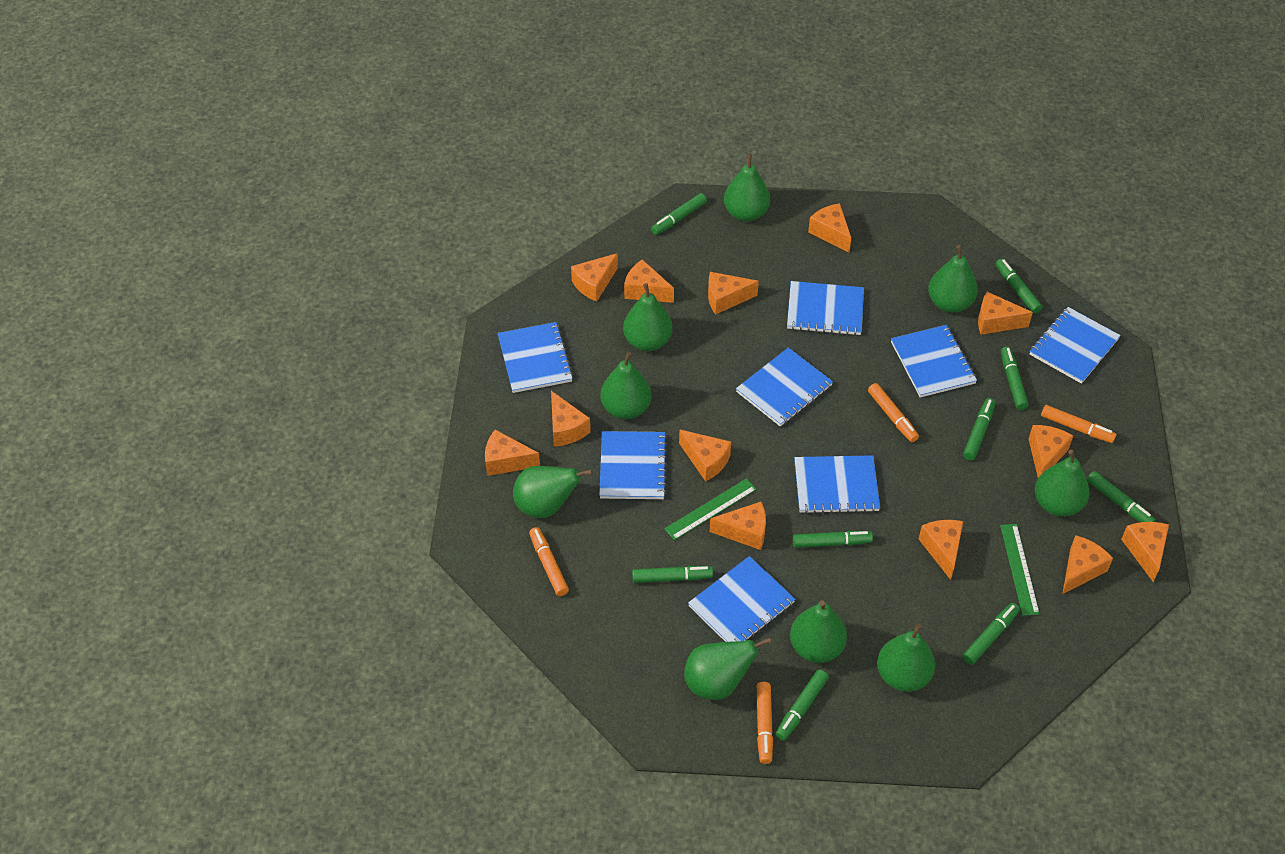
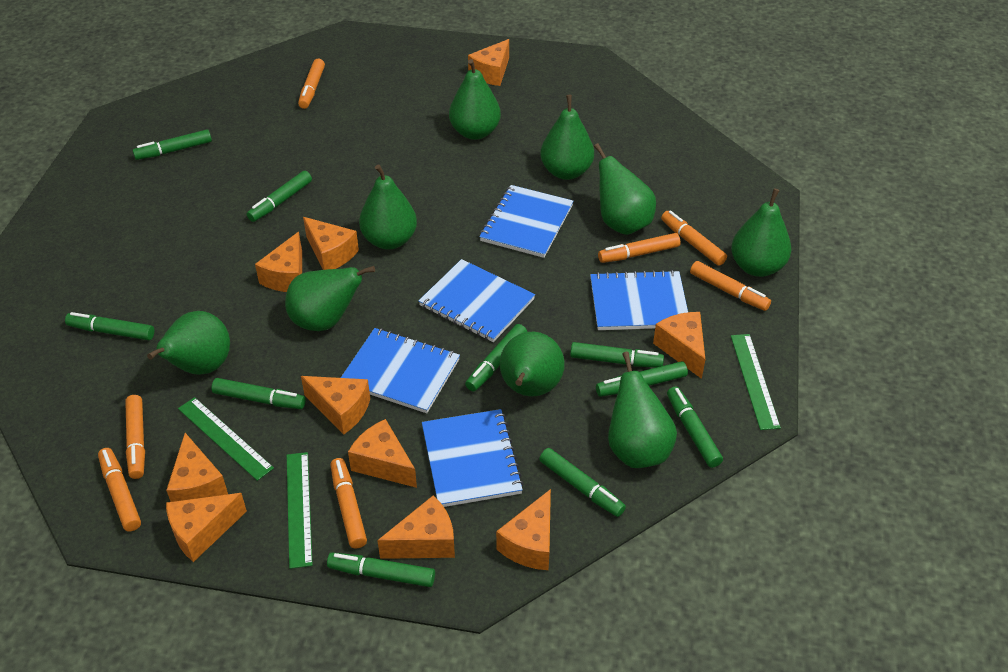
blue notebook: [498,322,573,393] [599,431,667,499] [688,556,796,642] [736,348,833,427] [787,281,864,336] [794,455,880,514] [891,325,977,398] [1030,307,1121,384] = 8 -> [341,328,460,413] [419,259,535,342] [422,409,524,507] [479,185,573,258] [590,270,688,330] = 5
green marker: [632,566,713,583] [651,193,707,235] [775,669,829,741] [793,531,873,548] [963,398,995,461] [963,603,1020,665] [996,259,1043,314] [1001,347,1029,410] [1087,471,1156,522] = 9 -> [65,312,154,340] [133,130,212,160] [211,378,306,409] [247,171,312,222] [327,553,435,587] [465,324,527,391] [539,448,626,517] [570,342,664,368] [596,361,688,397] [667,386,723,468] = 10
green ruler: [664,478,757,540] [1000,524,1040,616] = 2 -> [178,397,274,481] [287,452,313,569] [731,334,781,430] = 3
orange cheese: [485,430,540,476] [551,391,591,447] [571,253,618,301] [624,259,674,303] [679,429,731,482] [708,272,759,315] [710,502,766,550] [808,203,851,253] [919,520,963,580] [978,292,1033,335] [1029,425,1073,478] [1062,535,1113,594] [1121,522,1169,582] = 13 -> [166,433,228,502] [166,493,247,562] [255,232,302,292] [301,376,370,434] [303,217,359,270] [348,419,417,488] [377,495,455,559] [468,39,509,86] [496,489,551,570] [653,312,705,379] = 10
orange marker: [529,527,569,596] [757,682,773,764] [868,383,919,442] [1041,405,1116,443] = 4 -> [98,448,141,532] [125,395,145,479] [298,58,325,109] [331,458,367,549] [598,233,681,263] [661,211,727,266] [690,261,771,311] = 7

